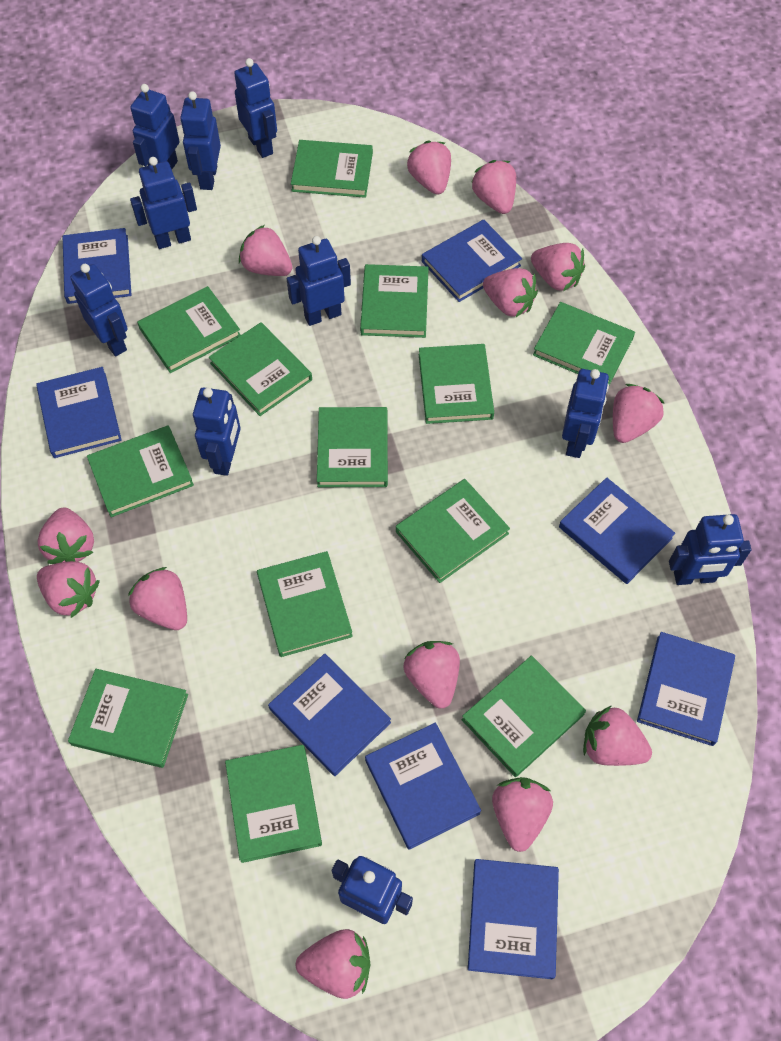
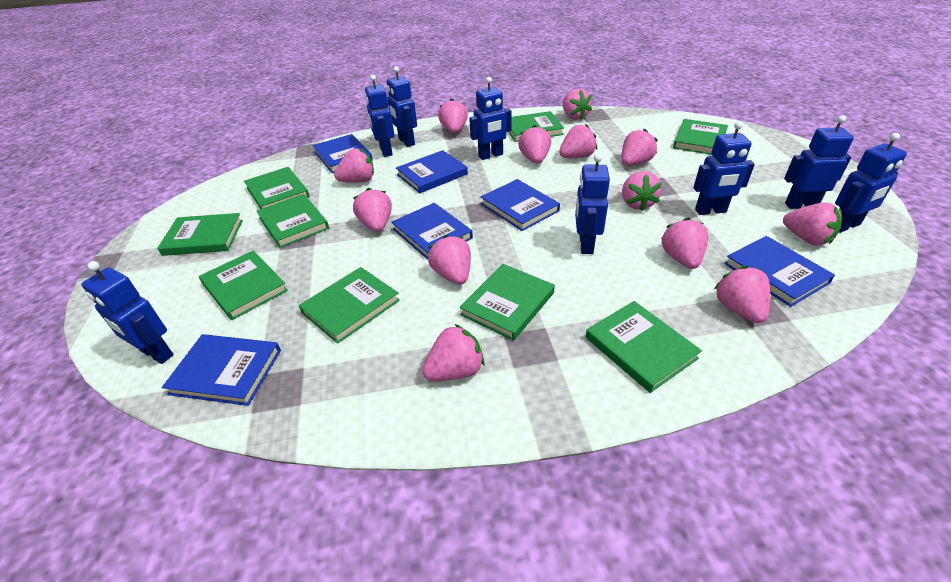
blue book: [36,367,122,458] [63,228,131,304] [268,653,391,776] [365,723,481,850] [422,219,522,302] [468,859,559,979] [559,478,675,584] [637,632,735,746] = 8 -> [162,334,281,406] [313,134,373,173] [392,203,473,259] [396,150,468,193] [481,179,560,231] [724,236,835,307] = 6
blue robot: [71,264,128,356] [130,84,180,169] [130,157,197,249] [180,91,221,190] [193,388,241,476] [234,58,277,158] [287,236,351,326] [332,856,413,924] [562,369,609,458] [669,514,751,585] = 10 -> [81,261,174,364] [365,75,394,157] [387,66,417,147] [469,77,512,160] [575,154,610,254] [693,121,755,215] [784,115,854,209] [835,133,907,233] = 8
green book: [68,669,188,768] [87,425,194,517] [137,286,241,373] [209,322,312,416] [225,745,322,863] [257,551,353,657] [291,140,373,198] [317,407,388,487] [360,264,429,338] [396,479,510,583] [419,344,494,424] [462,655,586,777] [533,302,635,385] = 13 -> [157,213,243,256] [199,251,288,320] [244,167,310,209] [257,194,329,248] [299,267,400,344] [460,264,555,341] [509,111,564,142] [586,301,702,393] [673,119,728,155] = 9

